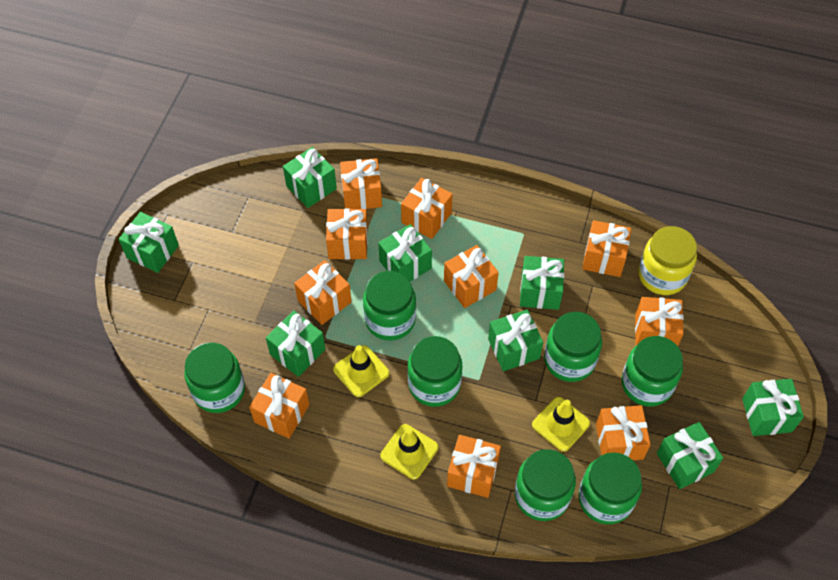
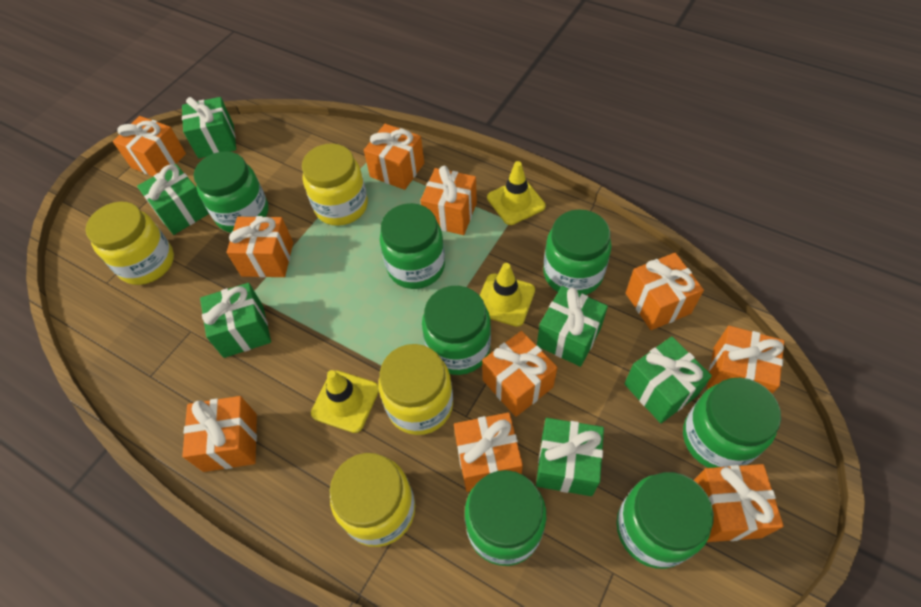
green gift: [118,212,179,273] [266,311,325,377] [283,147,337,208] [378,224,432,281] [488,310,543,371] [520,256,564,310] [657,422,723,489] [742,379,804,436] = 8 -> [137,164,209,235] [182,97,236,158] [200,283,271,358] [536,418,604,496] [537,286,608,367] [624,336,712,423] = 6
yellow jar: [638,226,697,295] = 1 -> [86,202,174,285] [302,143,368,226] [329,453,415,547] [378,344,453,435] = 4

